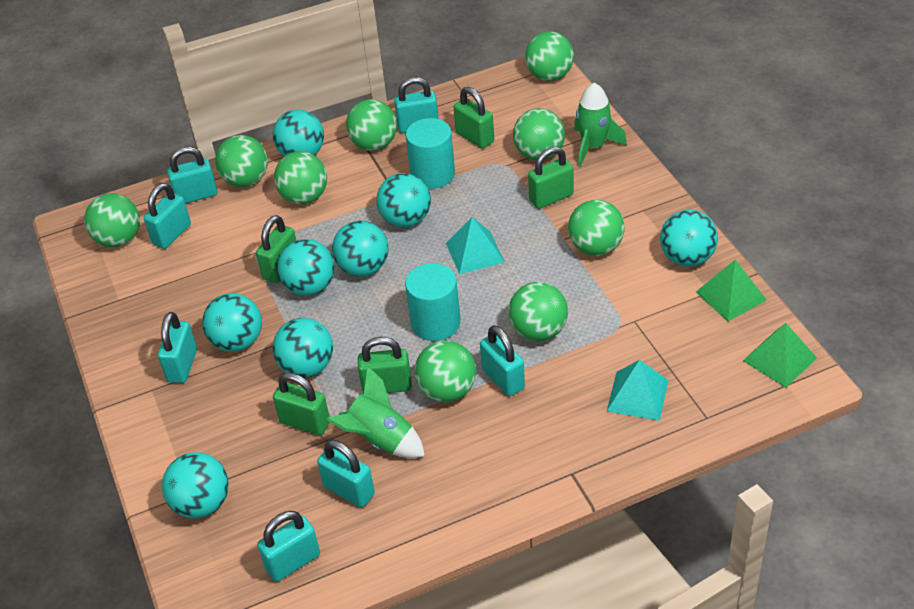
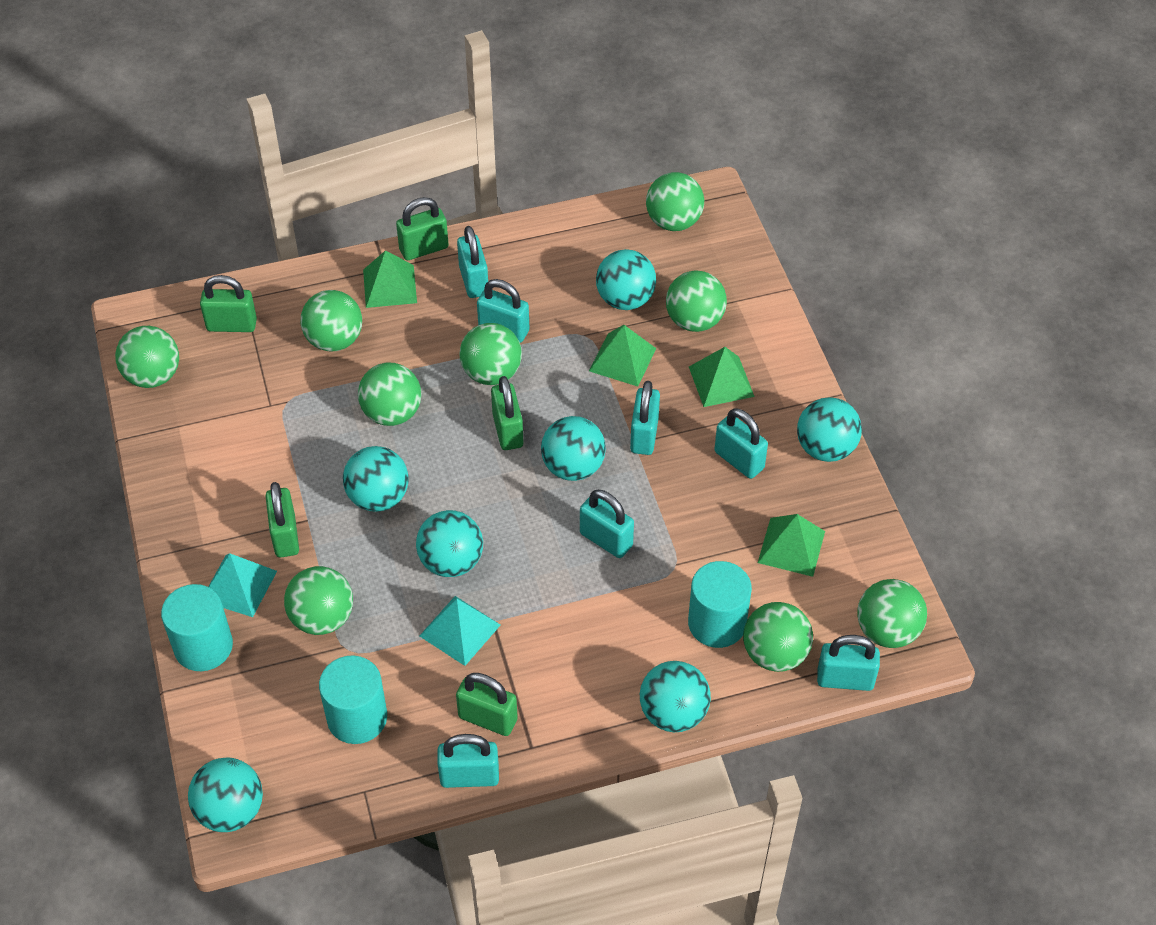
green pyramid: [696,259,766,321] [743,323,817,388] = 2 -> [363,250,417,308] [589,325,657,386] [689,347,755,407] [758,514,825,577] = 4
green rocket: [326,366,425,458] [574,83,627,167] = 2 -> none = 0
turquoise ball: [162,452,229,518] [202,293,262,352] [273,109,324,156] [273,318,333,378] [277,239,335,296] [332,221,388,277] [377,173,431,227] [660,210,718,267] = 8 -> [188,758,263,832] [343,446,409,512] [416,510,483,577] [541,416,606,481] [596,249,656,310] [640,661,711,732] [797,397,862,462] = 7
turquoise cylinder: [405,263,461,341] [406,118,455,189] = 2 -> [161,584,233,671] [319,655,387,744] [688,561,752,648] = 3

